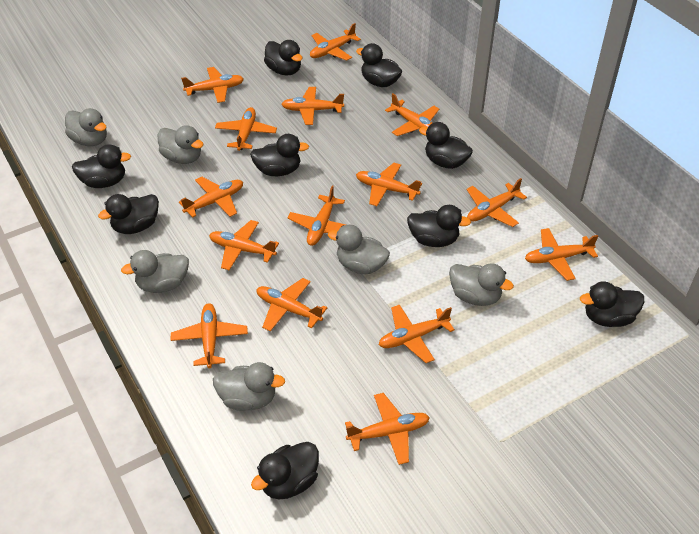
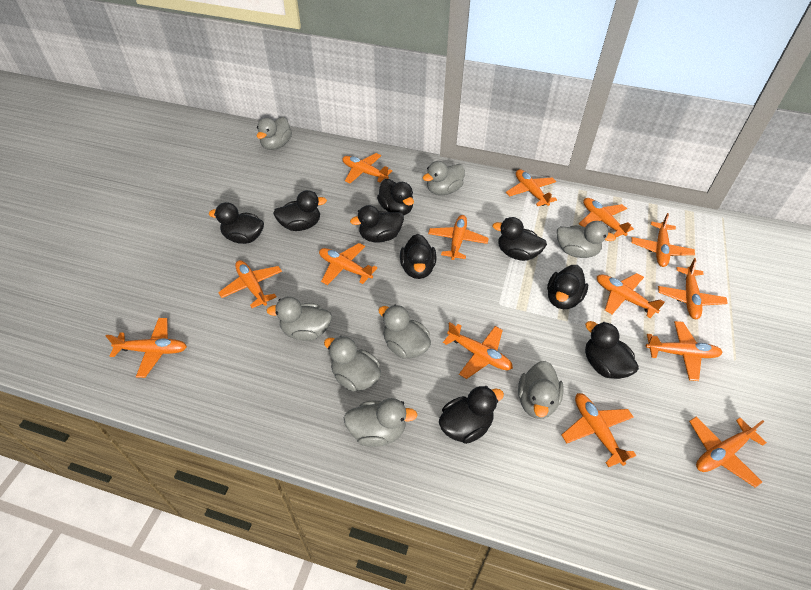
grey duck: [65,108,107,146] [121,250,189,293] [158,125,204,164] [213,362,285,411] [328,225,390,274] [449,263,514,306] = 6 -> [256,117,292,150] [267,296,332,341] [324,336,381,392] [344,398,417,447] [378,305,431,359] [423,161,465,195] [518,361,564,419] [557,221,616,258] = 8
orange plane: [171,303,248,368] [179,177,243,218] [181,67,244,103] [209,220,279,270] [215,107,277,151] [256,278,327,331] [281,87,344,125] [287,185,346,246] [310,23,361,61] [345,393,430,465] [356,163,422,206] [379,305,455,363] [385,93,439,136] [467,178,527,227] [525,228,598,281] = 15 -> [106,318,187,378] [218,260,282,308] [319,243,378,285] [342,153,392,183] [428,215,489,260] [443,322,513,379] [506,169,557,206] [562,393,636,467] [579,198,634,237] [597,273,665,318] [631,213,695,267] [646,321,723,381] [658,258,728,319] [689,417,767,488] = 14

